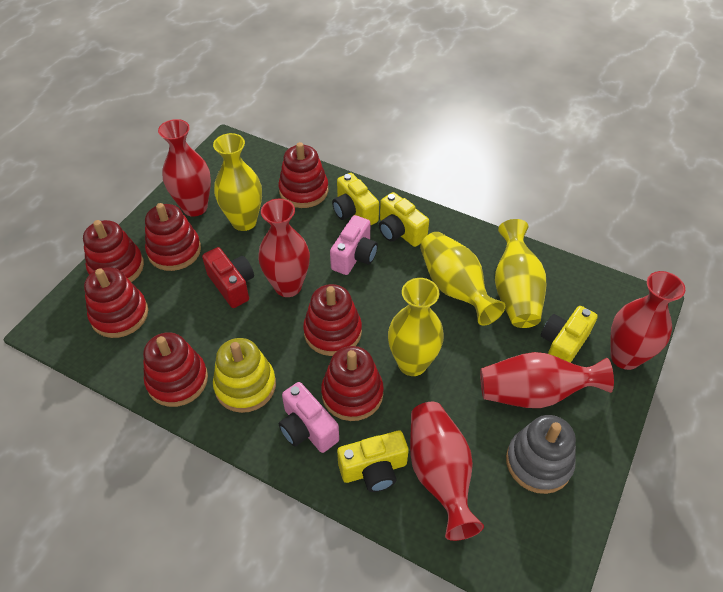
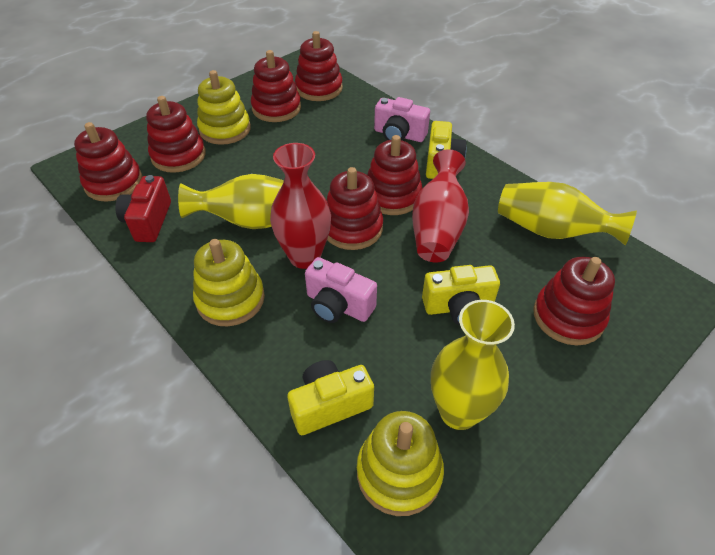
grey stacking toy: [506,415,576,494] = 1 -> none = 0
red vase: [158,119,211,217] [258,199,310,297] [410,402,484,541] [480,352,614,408] [610,271,685,370] = 5 -> [270,143,331,269] [412,149,469,262] = 2
yellow camera: [332,173,379,226] [337,430,409,492] [379,192,429,247] [541,306,598,363] = 4 -> [287,360,374,435] [422,265,500,325] [426,121,467,179] = 3
yellow stacking toy: [213,338,276,413] = 1 -> [193,239,265,326] [197,70,251,145] [357,411,444,516] = 3
yellow vase: [213,133,262,231] [388,278,444,376] [420,232,505,326] [495,219,546,328] = 4 -> [178,174,284,229] [431,300,515,430] [498,182,637,246] = 3

